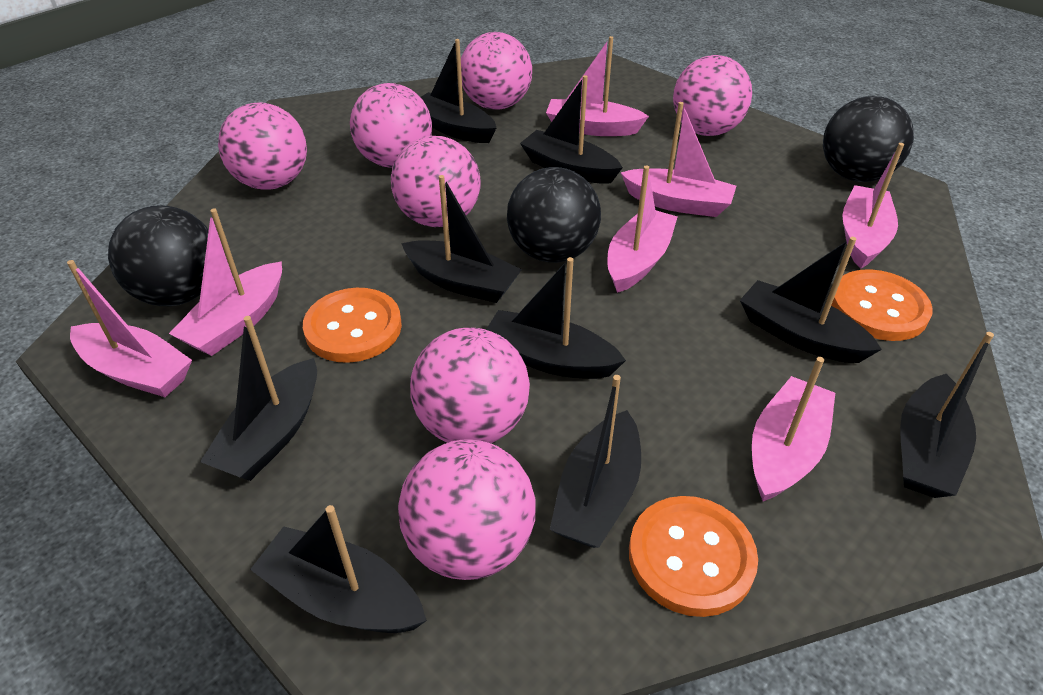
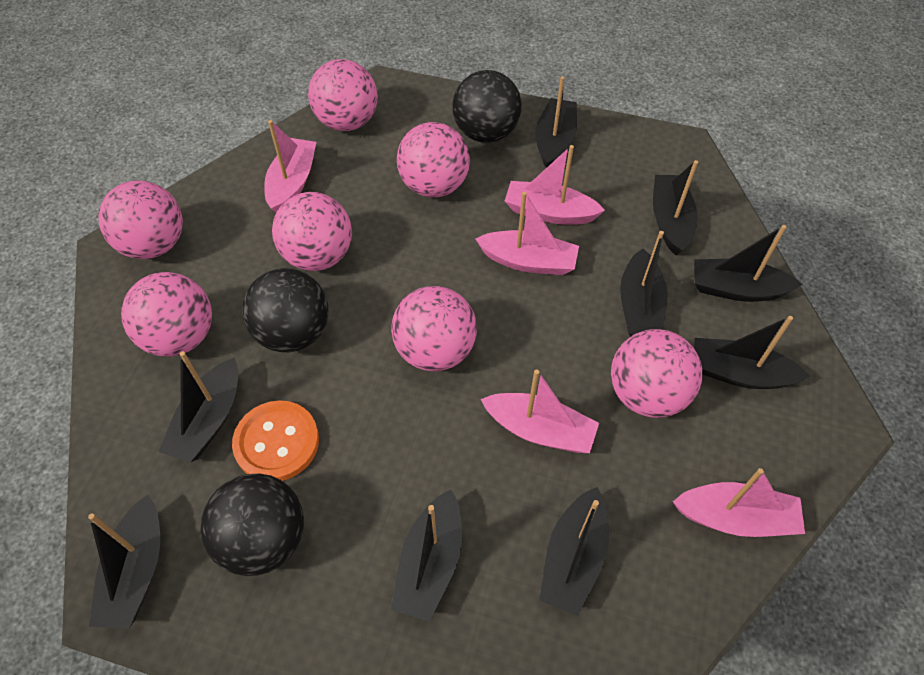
orange button: [303,288,402,363] [629,496,758,617] [831,269,933,341] = 3 -> [232,400,319,481] = 1
pink boat: [67,260,192,397] [169,208,282,356] [546,36,649,136] [608,166,677,293] [620,102,736,217] [752,357,835,501] [842,143,904,269] = 7 -> [264,120,316,212] [476,192,579,275] [481,369,599,453] [505,145,605,225] [673,468,805,537] = 5

